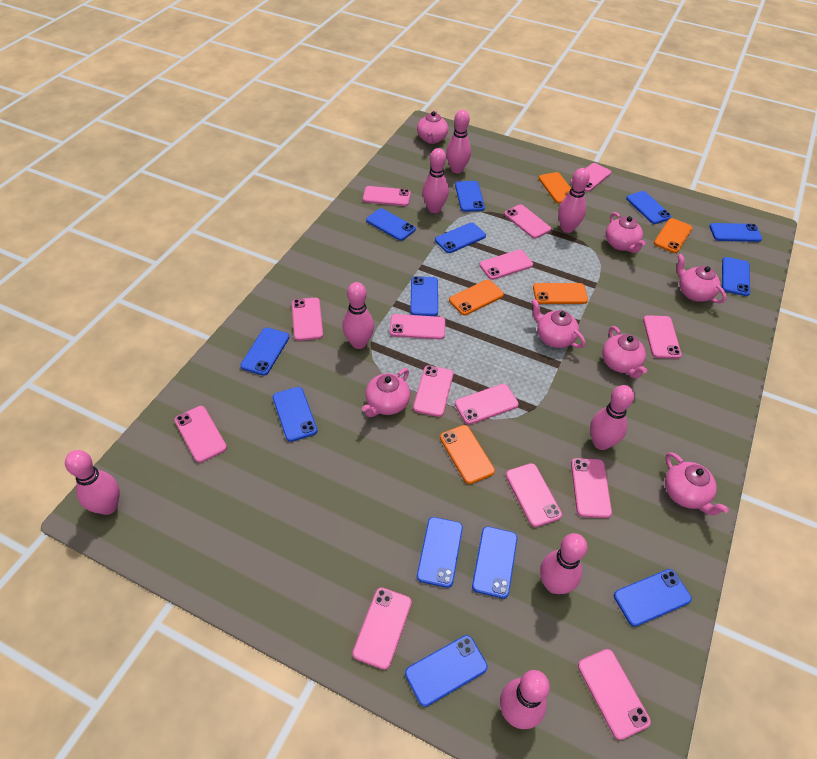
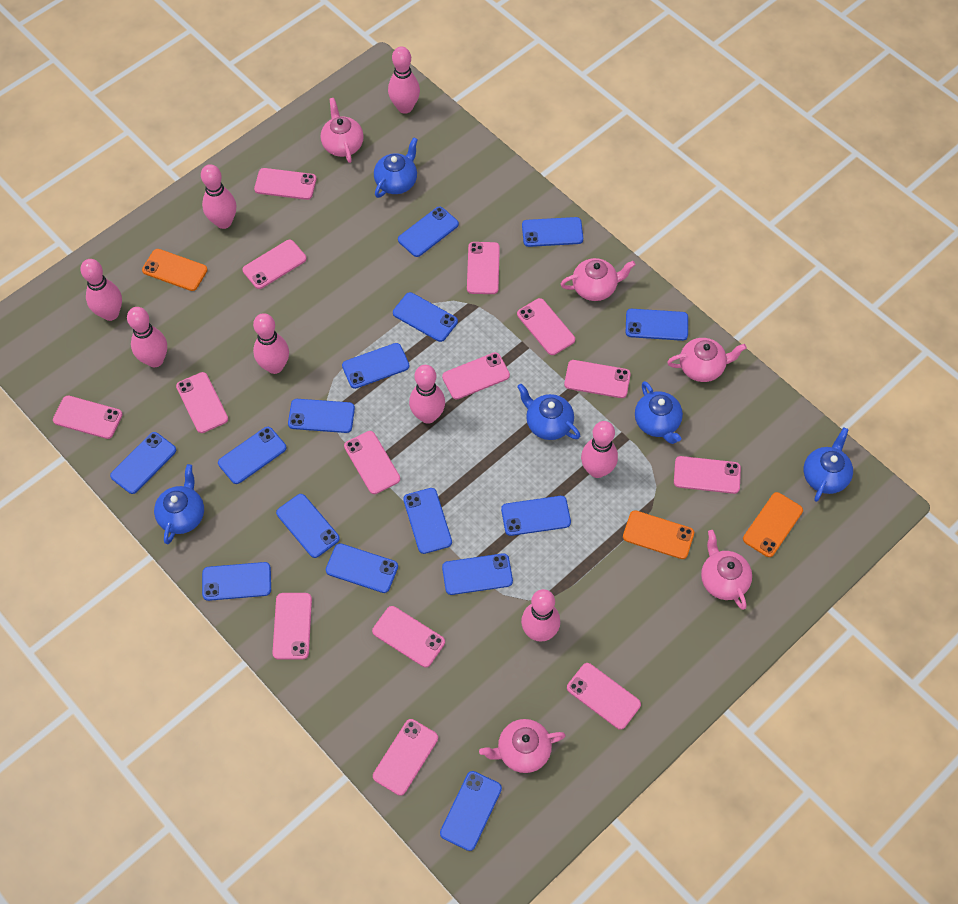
blue phone: [240,328,289,376] [272,387,317,442] [366,208,416,241] [405,635,488,707] [410,276,438,316] [417,517,463,588] [435,222,486,253] [455,181,485,212] [472,526,517,599] [614,569,692,627] [626,191,672,224] [709,223,762,242] [722,257,750,296] = 13 -> [110,432,176,494] [202,562,271,601] [218,427,287,484] [276,494,340,558] [288,399,355,433] [326,543,398,593] [342,343,410,389] [393,292,458,342] [398,207,459,257] [403,488,452,554] [440,771,502,851] [442,553,513,595] [501,496,571,536] [522,217,583,247] [626,309,688,341] = 15
blue teapot: none = 0 -> [154,464,204,544] [374,137,418,198] [517,384,580,440] [635,381,683,444] [804,427,853,502] = 5
orange phone: [440,425,495,484] [449,280,504,315] [533,283,588,304] [539,172,571,204] [654,218,692,253] = 5 -> [142,249,208,291] [623,510,694,559] [743,492,803,557] = 3
pink teapot: [362,368,410,417] [417,111,448,144] [531,299,585,348] [602,326,647,378] [605,212,646,253] [665,452,729,516] [677,254,726,303] = 7 -> [321,98,364,163] [479,719,566,773] [561,258,636,301] [667,338,747,382] [701,530,752,610] = 5

